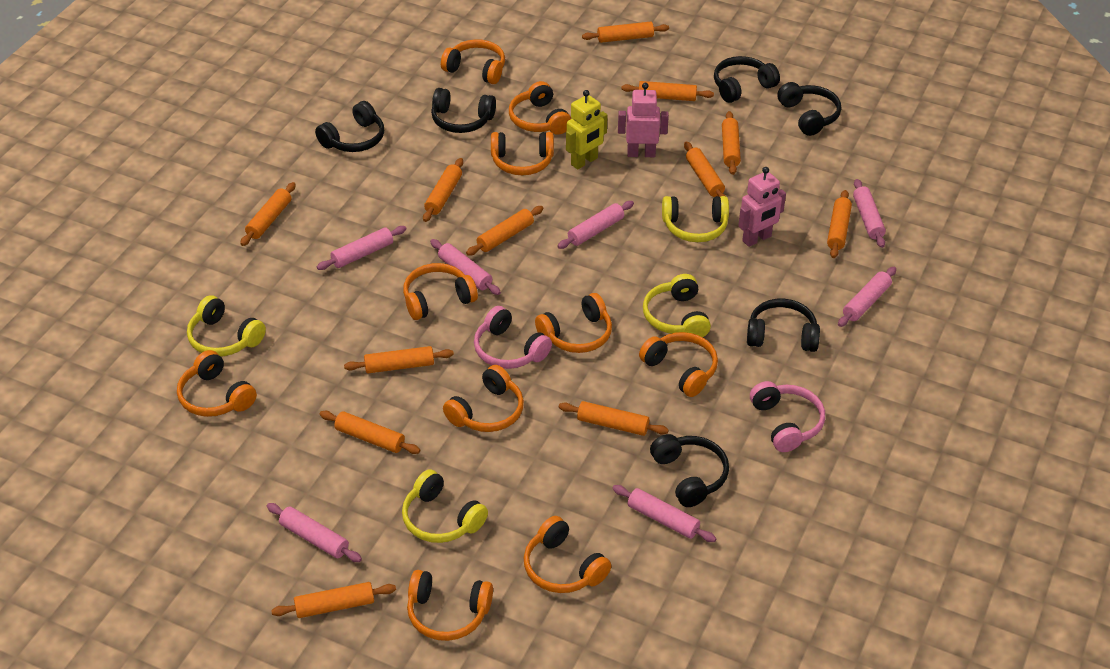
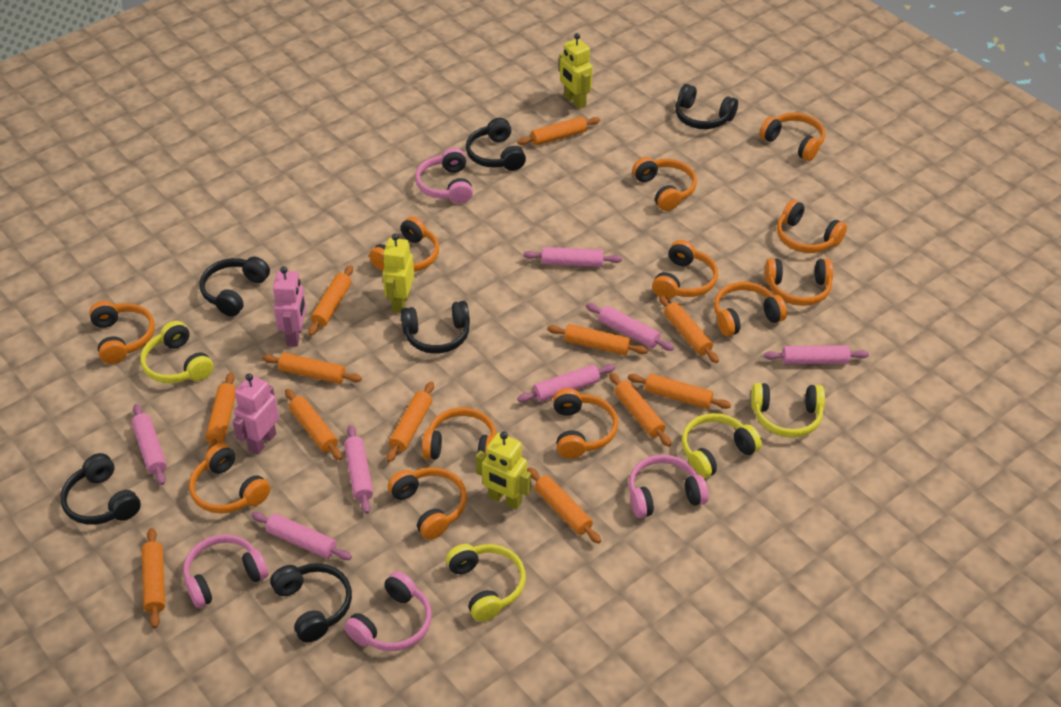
orange headphones: [177,350,257,417] [403,263,478,320] [407,570,493,641] [441,40,505,84] [443,365,524,432] [491,132,554,175] [509,81,571,135] [524,516,611,593] [535,293,612,353] [639,332,718,397] = 10 -> [89,301,155,364] [189,443,270,514] [369,216,439,272] [388,467,467,540] [422,407,496,460] [553,388,618,459] [632,157,697,211] [652,240,718,299] [714,282,787,336] [759,113,825,161] [765,258,833,306] [777,200,847,253] = 12
pink headphones: [474,306,552,369] [750,381,825,452] = 2 -> [183,534,269,608] [344,571,432,651] [415,148,473,203] [629,455,709,518] = 4
yellow robot: [566,90,608,169] = 1 -> [382,234,414,313] [476,431,531,510] [559,33,593,109] = 3

